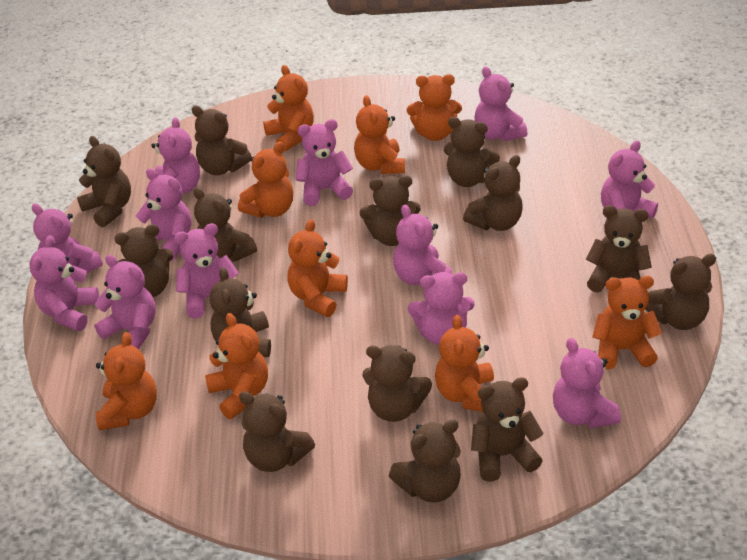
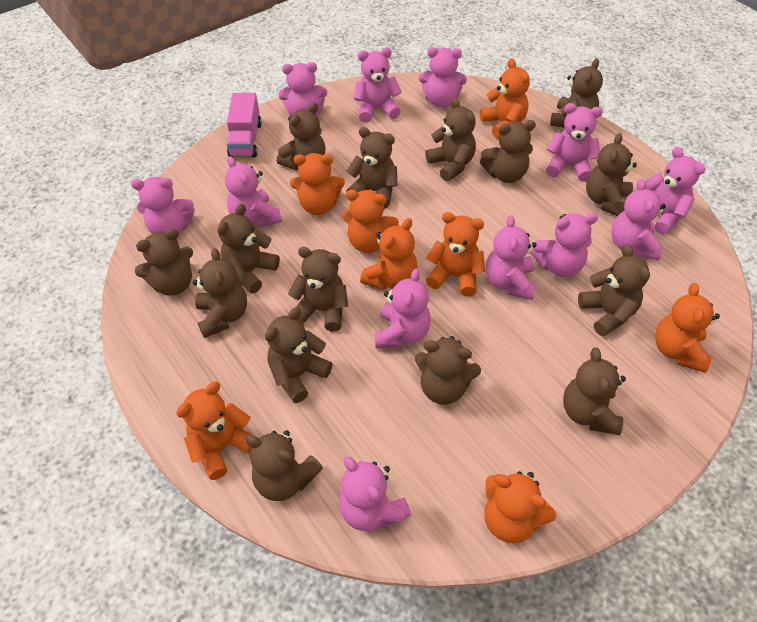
brown teddy bear: [77,136,131,227] [115,224,174,297] [192,106,252,175] [193,187,257,262] [209,267,271,357] [239,391,315,472] [360,176,421,246] [362,345,432,422] [389,419,461,503] [444,117,500,187] [463,155,523,231] [471,377,544,481] [586,205,652,293] [645,254,716,330] = 14 -> [135,229,193,296] [193,248,247,338] [217,204,280,294] [245,430,323,501] [265,307,333,403] [277,102,325,171] [288,247,348,332] [346,127,397,209] [415,336,481,405] [425,98,476,181] [480,120,536,183] [550,58,603,128] [563,348,626,435] [578,244,650,336] [586,133,637,216] = 15
orange teddy bear: [96,332,157,430] [205,313,268,419] [238,141,293,218] [263,65,314,152] [288,219,348,317] [354,95,405,174] [407,74,462,141] [435,315,494,412] [592,276,662,369] = 9 -> [176,382,254,480] [290,153,345,215] [343,190,399,253] [360,218,418,290] [426,212,485,296] [480,58,530,139] [484,471,556,543] [655,283,720,373] = 8
pink truck: none = 0 -> [227,93,262,158] = 1

